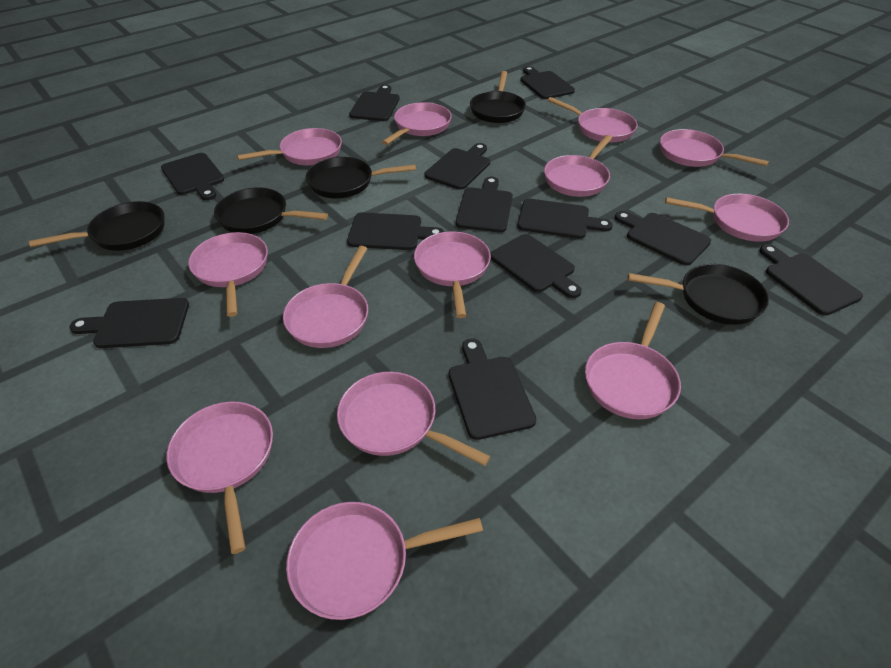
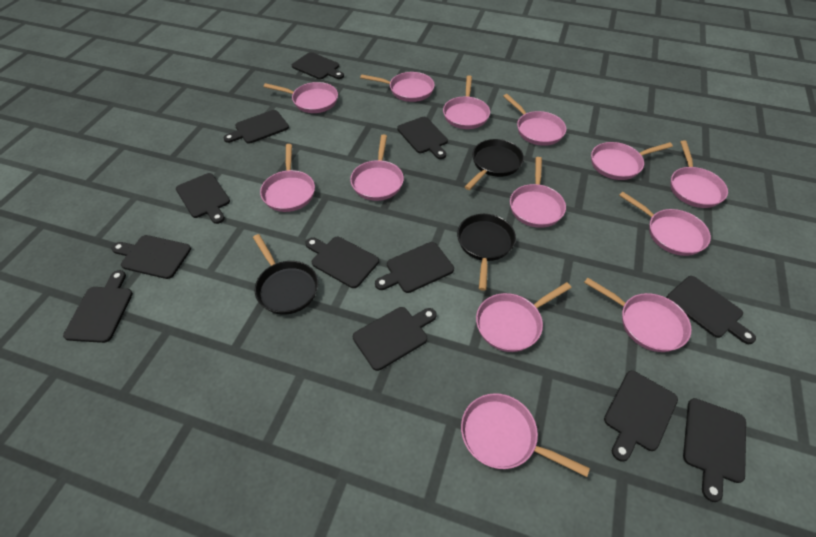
black pan: [29,201,164,251] [214,187,328,234] [306,157,416,198] [470,71,526,123] [628,264,769,325] = 5 -> [253,234,318,315] [457,214,516,291] [465,139,524,190] = 3

